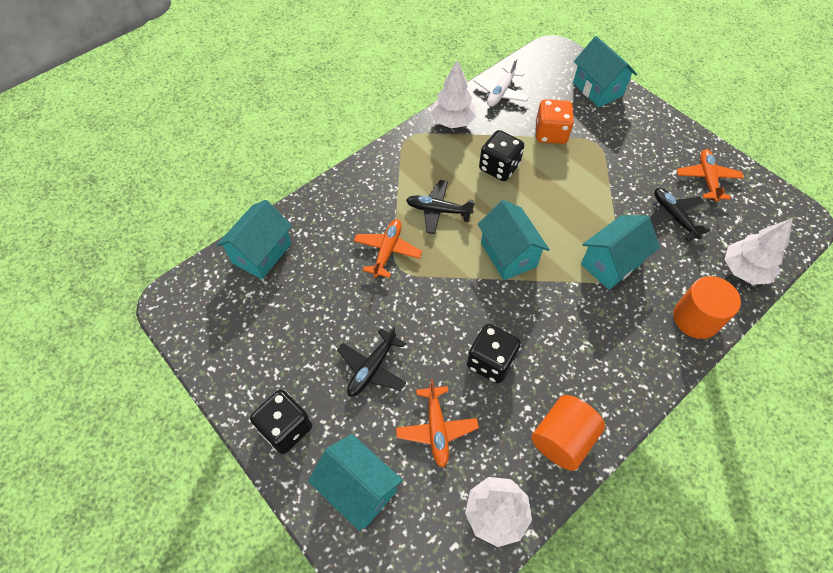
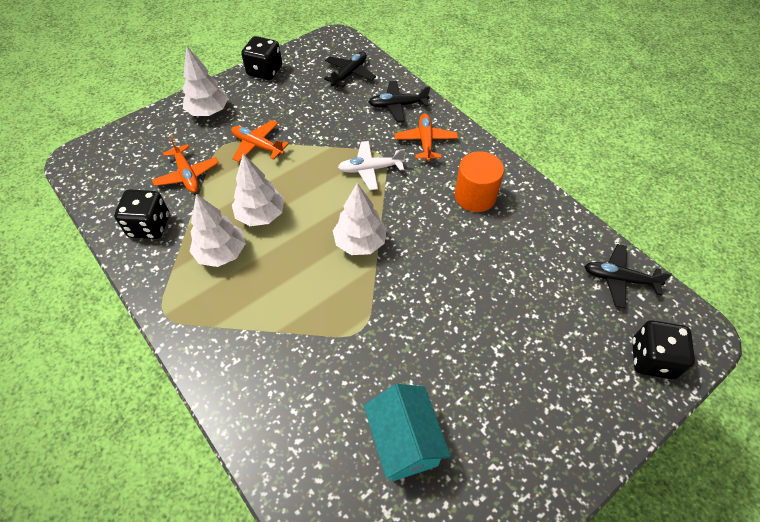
orange cylinder: [531,395,605,471] [673,276,741,339] = 2 -> [455,151,504,212] = 1
orange dice: [536,99,574,144] = 1 -> none = 0
turquoise house: [217,200,292,279] [308,434,403,531] [478,200,550,280] [573,36,637,107] [581,215,660,290] = 5 -> [364,384,451,482] = 1
white tree: [431,60,476,128] [465,477,532,547] [724,218,793,285] = 3 -> [182,47,229,116] [189,194,246,267] [232,154,284,226] [333,183,387,255] = 4

